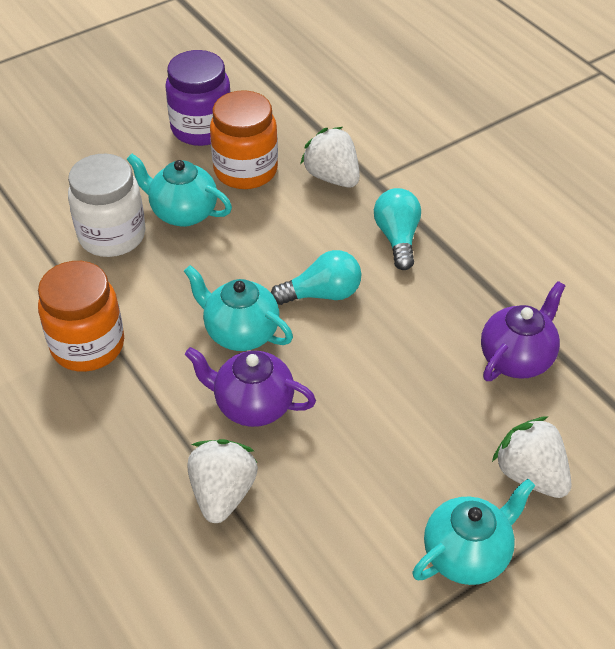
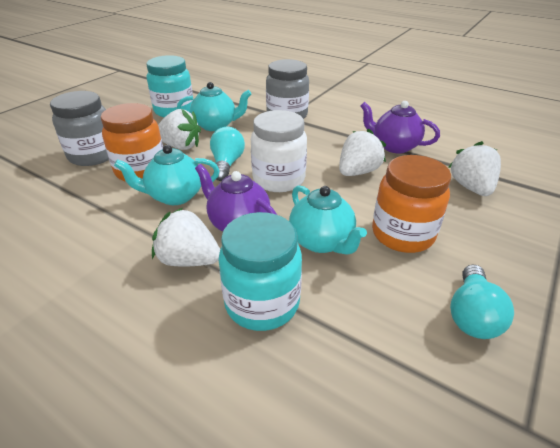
grey jar: none = 0 -> [50,91,109,166] [266,59,309,119] = 2
purple jar: [165,50,231,146] = 1 -> none = 0
turquoise jar: none = 0 -> [147,55,193,118] [218,212,302,331] = 2
white strawberry: [187,439,258,523] [300,127,360,188] [492,416,572,498] = 3 -> [152,208,220,267] [158,109,201,150] [339,129,386,176] [448,141,501,196] = 4

